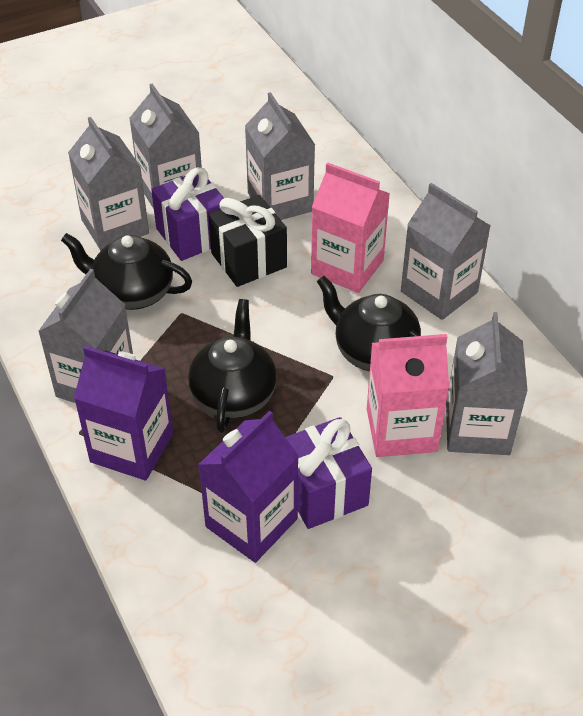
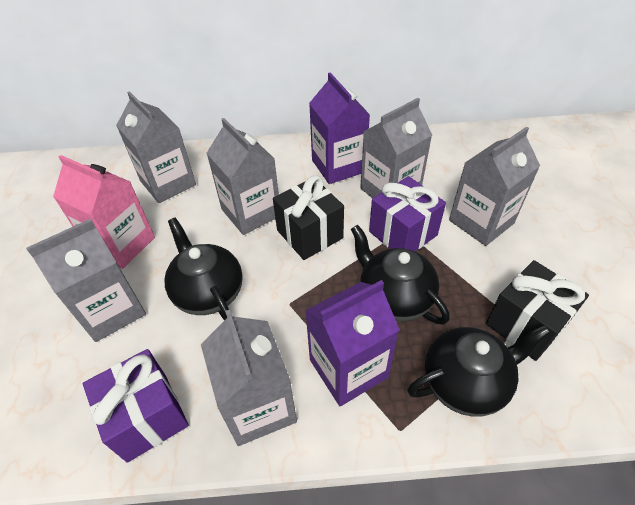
black gift: [208,195,287,287] = 1 -> [273,175,344,260] [486,260,589,361] = 2
pink carton: [311,162,390,293] [367,334,449,457] = 2 -> [53,155,155,269] = 1

